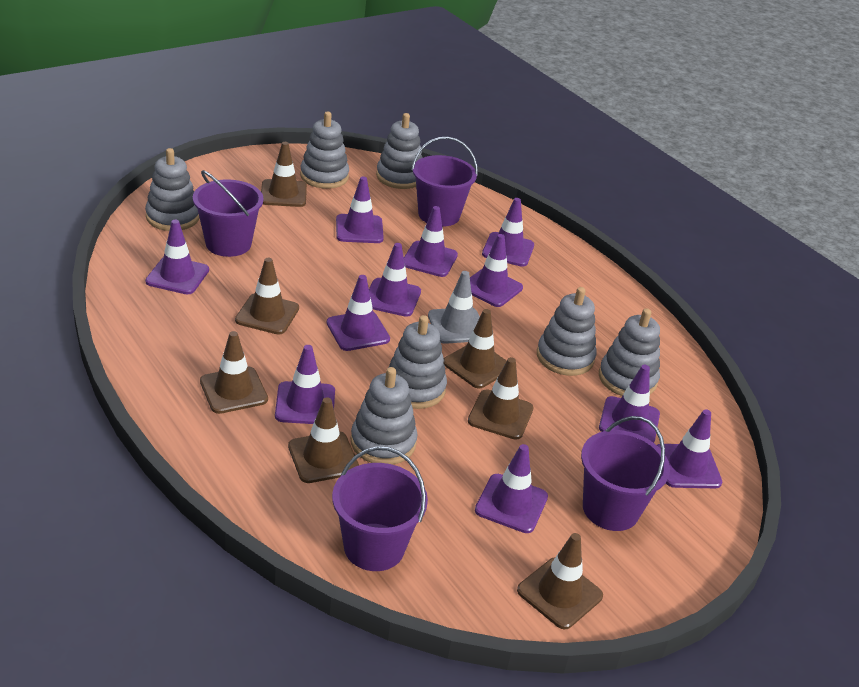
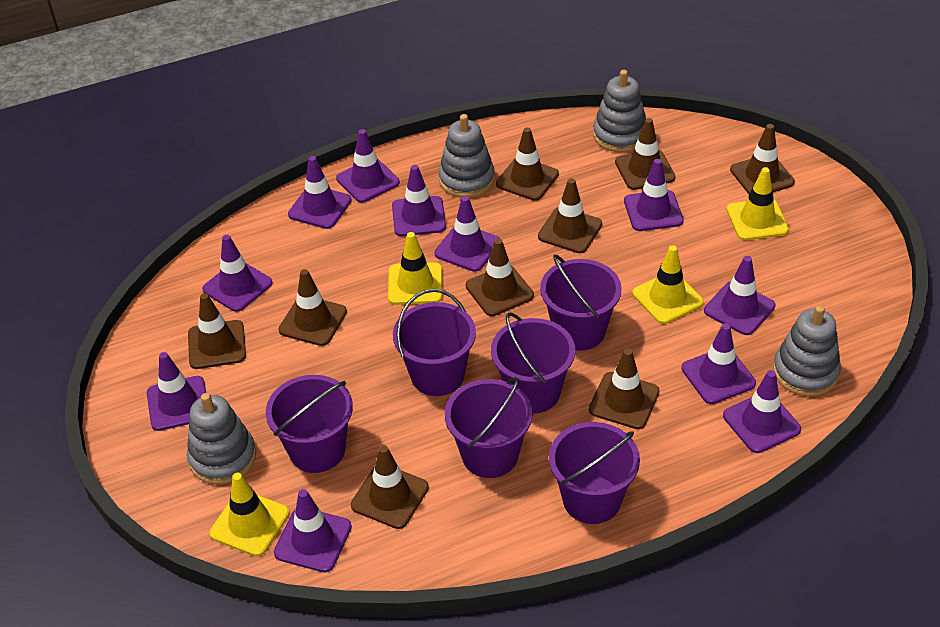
brown traffic cone: [200,331,268,414] [235,258,299,335] [261,142,307,207] [288,397,359,483] [443,309,507,388] [468,357,533,440] [517,533,603,629] = 7 -> [188,293,246,369] [278,269,347,346] [351,445,429,529] [466,239,534,316] [496,127,559,201] [538,178,602,253] [589,348,659,429] [615,118,676,190] [730,124,795,194] = 9
grey stacking toy: [145,148,199,231] [300,111,349,189] [351,367,418,465] [376,113,423,189] [388,315,447,409] [537,287,597,376] [599,308,660,396] = 7 -> [187,393,256,485] [439,114,495,198] [593,70,646,152] [773,305,841,396] = 4
grey traffic cone: [428,271,480,344] = 1 -> none = 0
purple bucket: [193,170,264,257] [332,446,428,571] [412,137,478,227] [581,416,670,531] = 4 -> [266,375,353,473] [393,289,476,396] [445,377,532,478] [491,312,575,413] [540,255,622,351] [549,422,640,524] = 6
yellow traffic cone: none = 0 -> [210,473,290,556] [388,232,443,305] [632,245,704,324] [726,167,789,240] = 4

